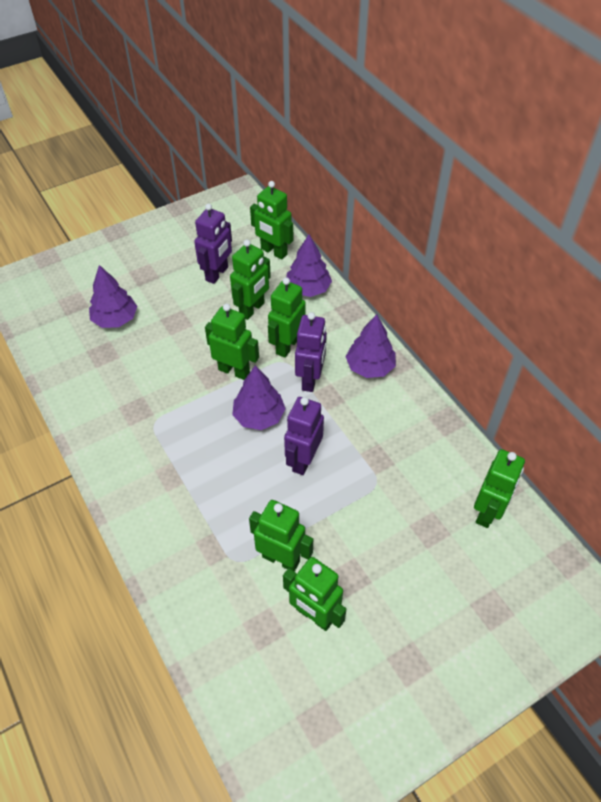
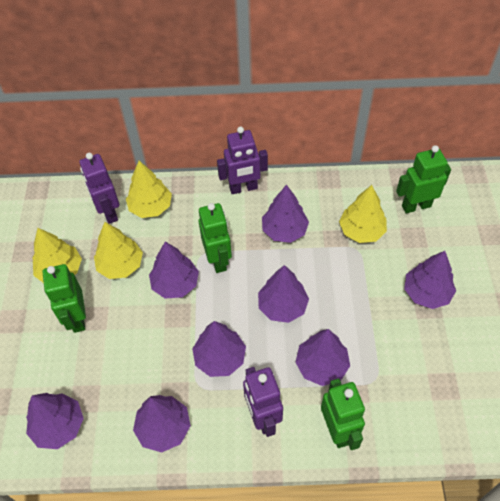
green robot: [205,304,259,380] [230,240,271,320] [249,500,313,572] [250,181,293,260] [268,277,306,358] [283,557,346,631] [474,449,525,528] = 7 -> [42,264,86,333] [199,203,232,273] [321,378,365,450] [396,145,451,213] = 4
purple tree: [89,265,137,328] [232,365,286,430] [286,234,332,297] [346,314,396,378] = 4 -> [26,393,84,449] [133,395,191,453] [149,241,199,299] [192,321,246,377] [258,265,309,323] [262,185,309,243] [295,329,350,386] [404,251,456,309] = 8
yellow tree: none = 0 -> [32,228,82,283] [94,222,143,279] [126,161,172,218] [339,185,387,243] = 4

